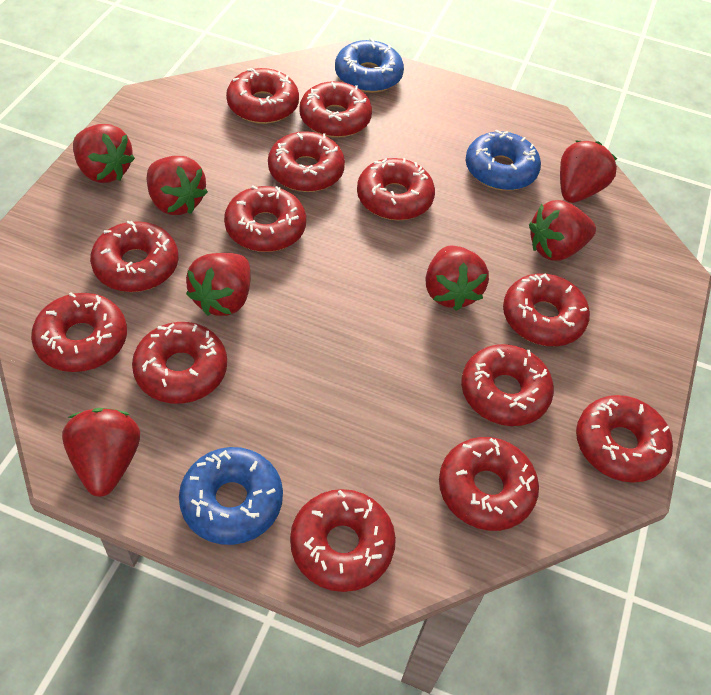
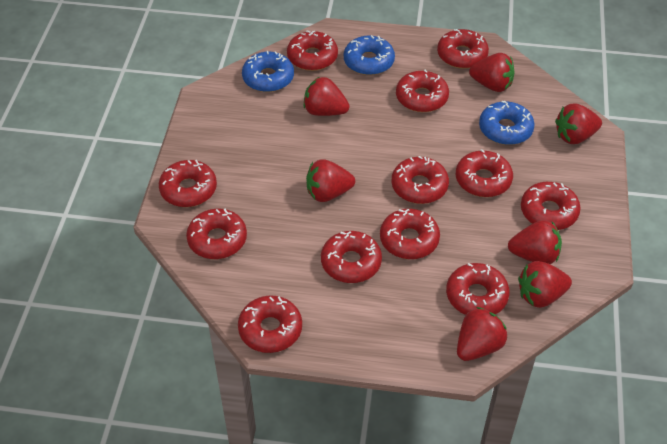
red donut: [31,292,127,372] [90,221,178,292] [132,322,227,404] [224,185,306,252] [226,68,299,124] [268,131,345,192] [290,489,396,592] [299,81,372,138] [357,158,435,220] [439,437,539,531] [461,344,554,426] [503,273,590,346] [576,395,673,483] = 13 -> [159,160,217,207] [186,209,247,259] [238,296,302,353] [287,30,338,71] [321,231,382,283] [380,209,440,259] [391,156,449,204] [396,70,449,112] [437,29,489,69] [446,263,510,315] [456,149,513,197] [521,182,581,230] = 12

